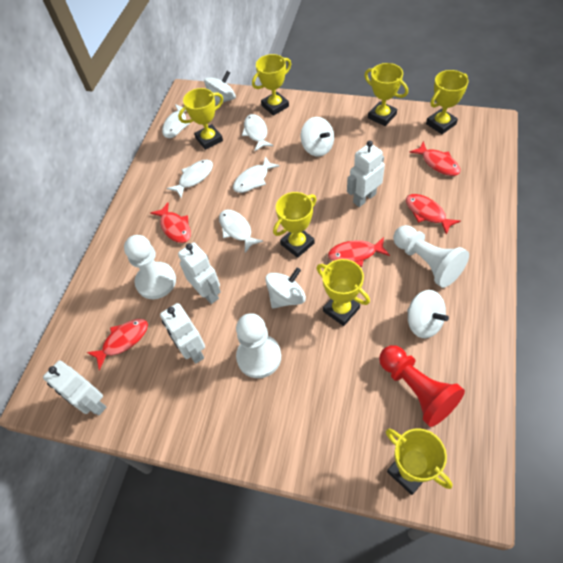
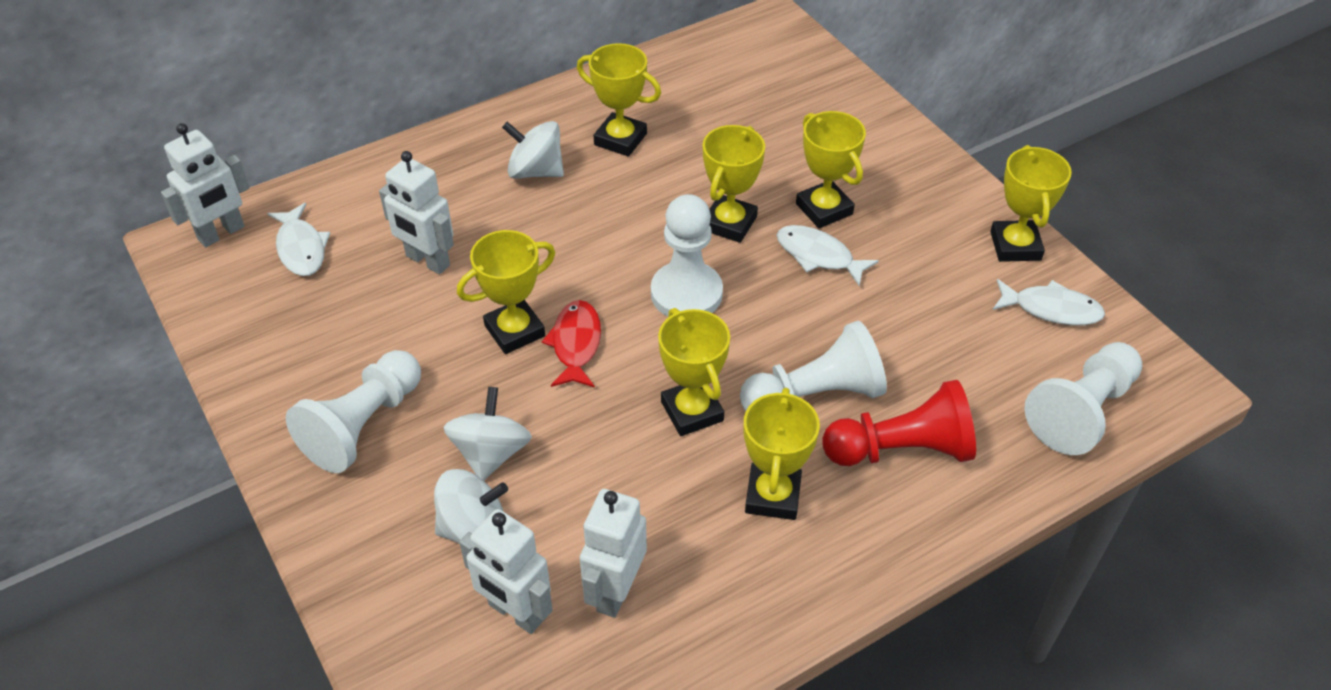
red fish: [87,319,148,370] [150,203,191,243] [328,237,390,267] [406,194,461,235] [409,141,461,176] = 5 -> [542,300,601,388] = 1
white fish: [162,104,190,138] [167,160,213,198] [219,210,263,253] [233,156,280,193] [242,114,273,151] = 5 -> [267,203,330,276] [776,225,879,287] [993,279,1105,325] = 3
white pawn: [124,235,176,299] [236,313,281,378] [393,225,469,288] = 3 -> [286,350,421,473] [651,194,723,316] [740,321,887,411] [1024,342,1142,455] = 4
white spinning top: [204,71,236,105] [265,268,306,309] [301,117,334,157] [407,290,449,338] = 4 -> [434,469,508,544] [443,387,532,481] [502,121,564,179] = 3

